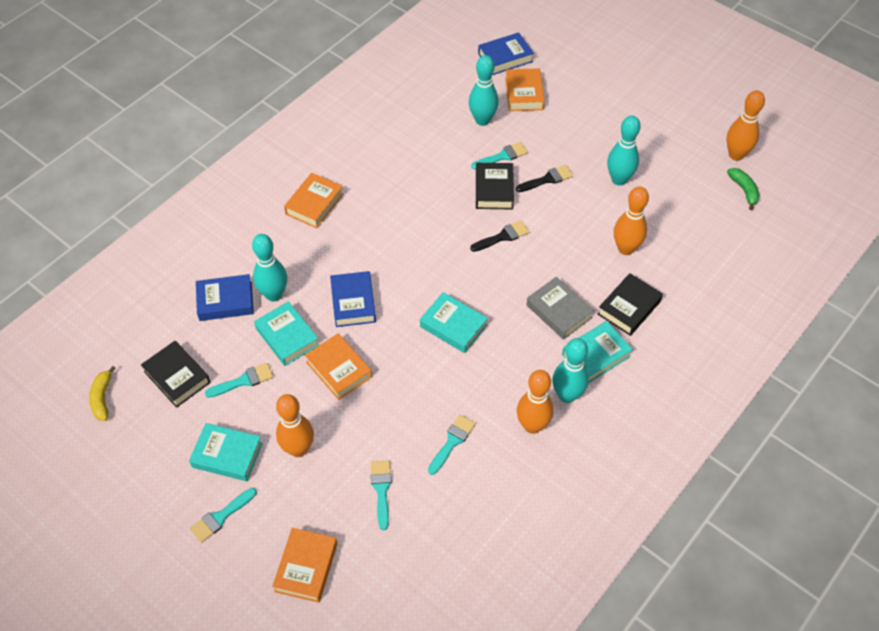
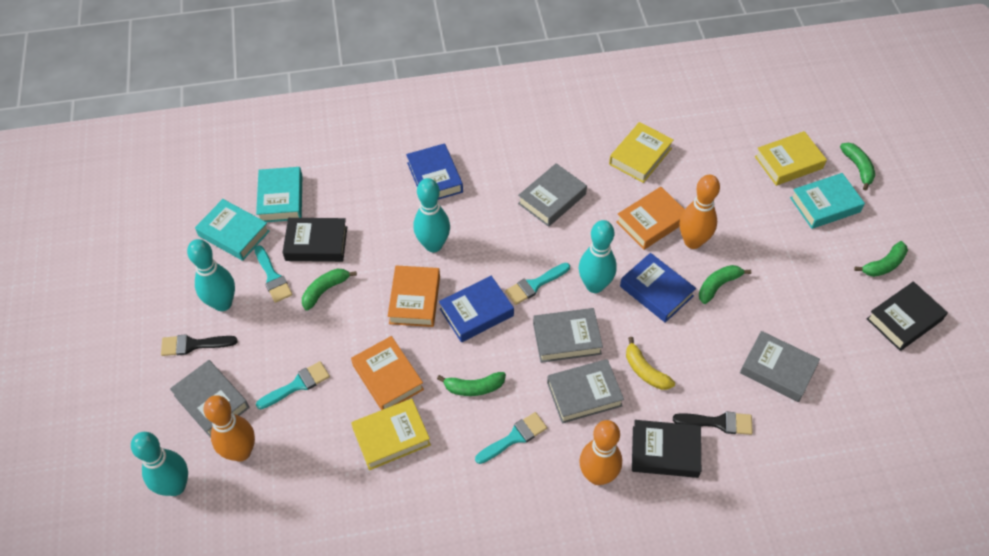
green banana: [727,168,759,210] = 1 -> [302,269,357,311] [437,372,506,396] [699,265,751,304] [840,143,875,190] [854,241,908,277] = 5
grey book: [526,277,594,340] = 1 -> [170,360,250,438] [518,163,587,227] [533,308,603,363] [547,359,624,424] [740,331,820,402] = 5
orange book: [272,528,337,603] [284,173,344,228] [305,333,372,400] [505,68,545,111] = 4 -> [351,336,424,410] [387,265,440,327] [616,187,685,250] = 3
orange bowling pin: [276,394,314,457] [517,370,554,434] [614,186,649,255] [727,90,765,161] = 4 -> [203,395,255,461] [579,420,622,485] [680,175,720,249] = 3
turquoise book: [189,423,263,481] [254,301,319,366] [420,292,488,353] [562,321,633,383] = 4 -> [195,199,270,261] [256,167,302,222] [790,173,865,229] = 3
turquoise brush: [190,488,257,543] [205,363,273,398] [371,461,392,530] [428,415,476,475] [471,142,528,169] = 5 -> [255,245,293,303] [256,361,330,409] [475,412,547,464] [505,263,570,305] = 4
yellow book: none = 0 -> [351,398,431,470] [609,122,674,183] [755,131,827,186] = 3

